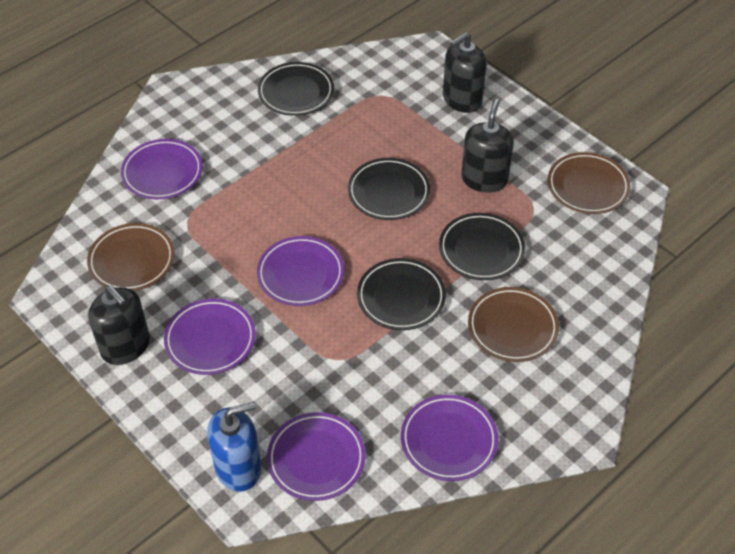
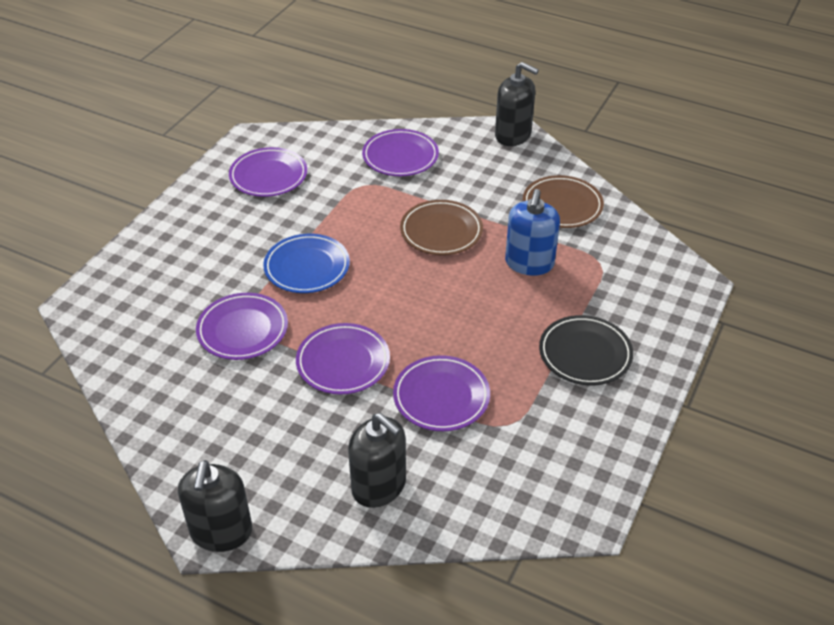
black plate: [258,62,334,116] [348,158,430,220] [357,258,446,330] [439,213,525,280] = 4 -> [539,315,633,385] = 1
blue plate: none = 0 -> [263,234,350,293] = 1
brown plate: [87,223,175,291] [468,287,559,362] [548,152,631,214] = 3 -> [400,200,483,255] [523,175,604,228] = 2

